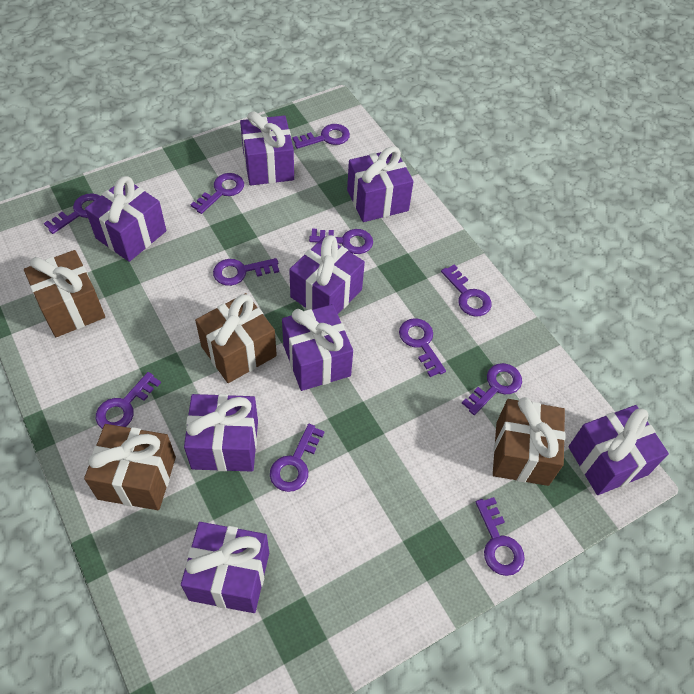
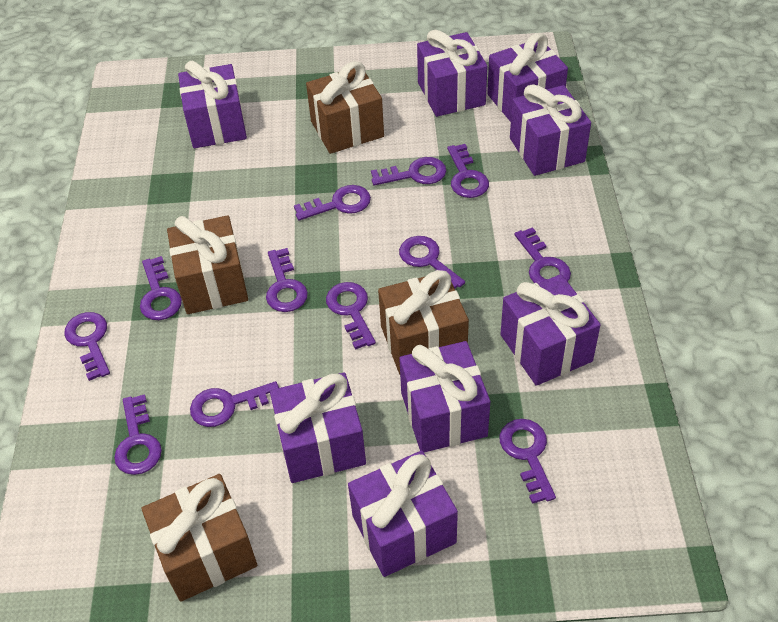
purple key: [44,193,100,234] [96,372,161,429] [190,173,244,214] [213,258,279,286] [270,424,325,492] [293,124,350,149] [309,229,373,254] [399,318,446,377] [441,264,492,317] [462,363,522,415] [476,497,525,576] = 11 -> [64,312,110,381] [114,394,162,475] [140,256,182,320] [190,381,279,427] [266,248,308,312] [294,185,371,220] [326,282,376,350] [371,157,446,186] [399,236,465,288] [447,144,489,198] [499,419,556,504] [514,227,571,283] = 12

